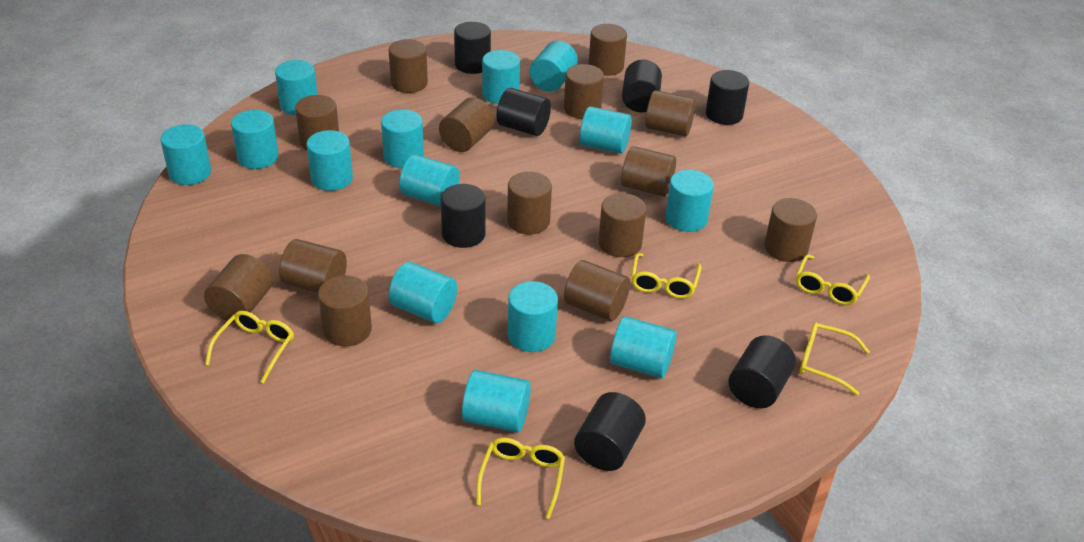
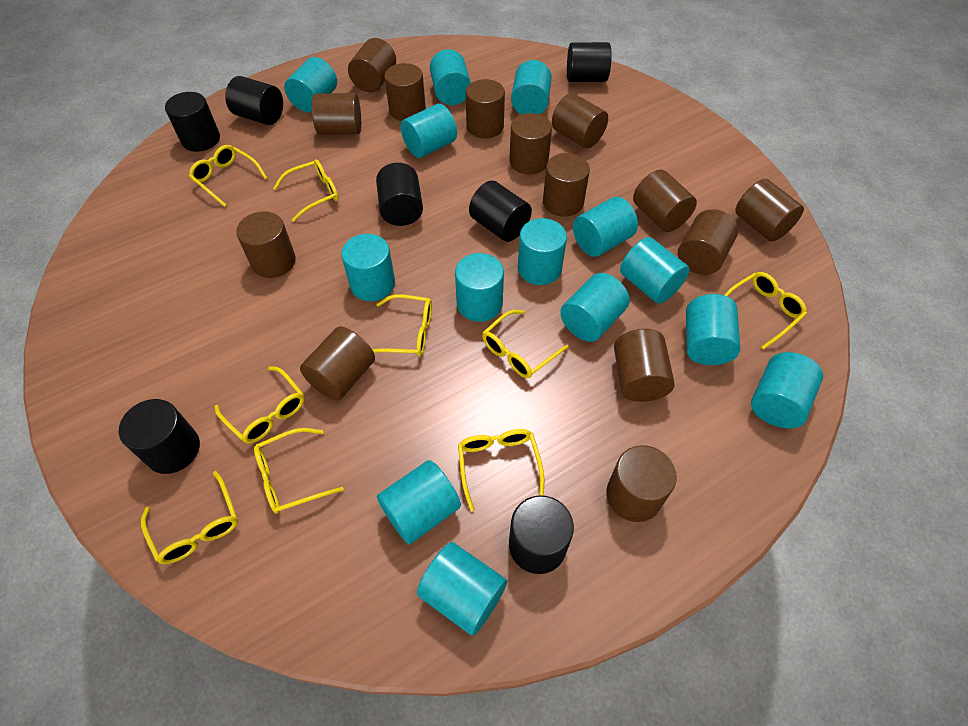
yellow glasses: [205,311,294,383] [476,438,565,519] [631,253,701,299] [796,254,870,305] [799,322,870,395] = 5 -> [141,471,238,564] [189,145,267,207] [215,366,304,444] [254,428,344,514] [274,159,339,222] [372,295,432,356] [458,429,544,512] [482,310,569,378] [724,272,807,349] = 9

